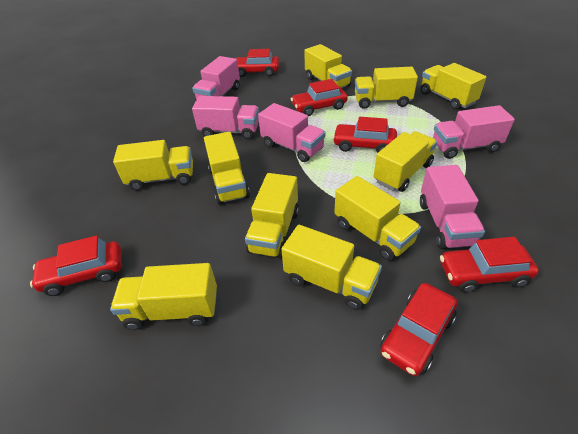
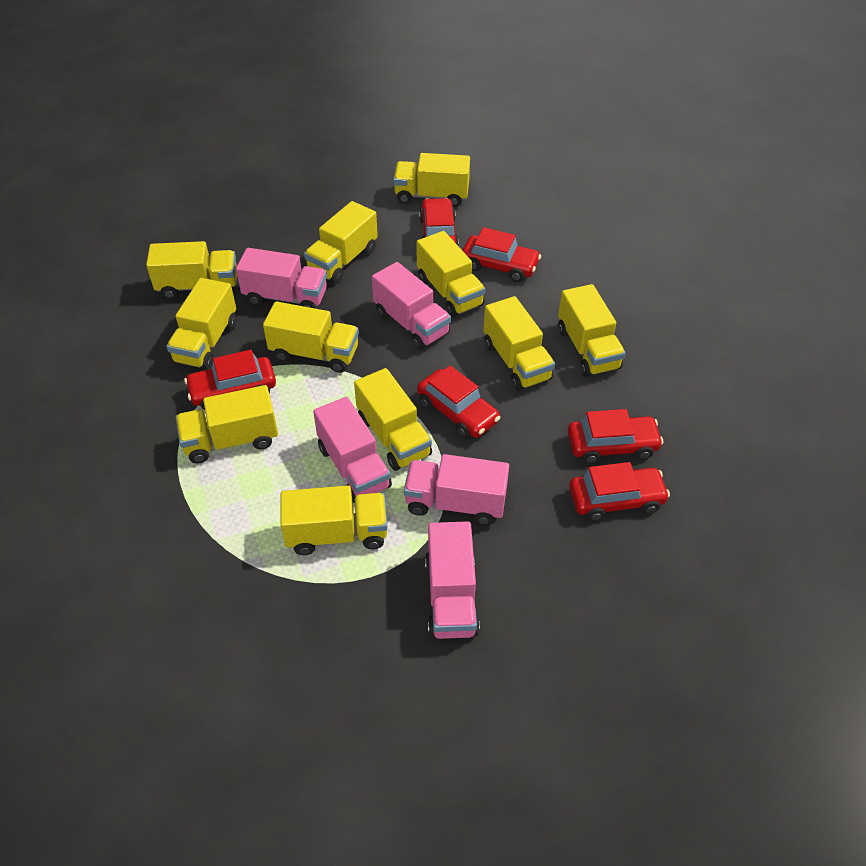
yellow truck: [110,263,217,330] [113,140,193,191] [204,132,250,204] [245,173,299,258] [281,225,382,310] [304,44,352,88] [334,176,421,261] [355,67,418,109] [374,131,437,192] [421,63,486,110] = 10 -> [146,241,237,299] [166,278,237,370] [176,385,278,464] [263,301,359,373] [280,485,388,555] [304,201,378,284] [354,368,432,471] [393,153,470,207] [416,231,485,317] [483,296,555,391] [558,284,626,377] = 11

